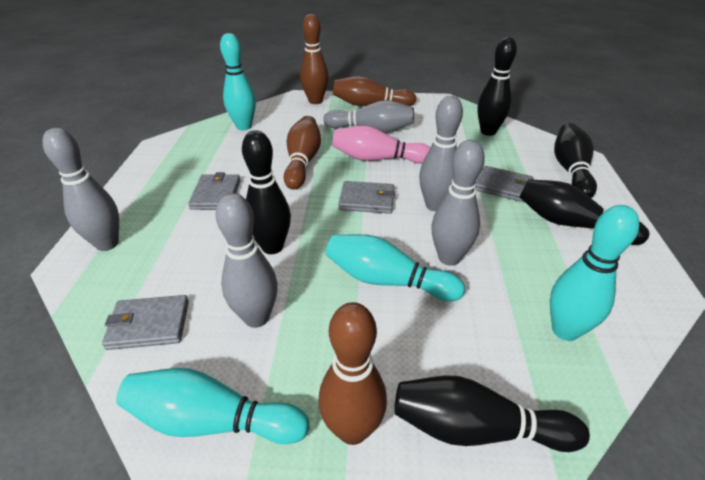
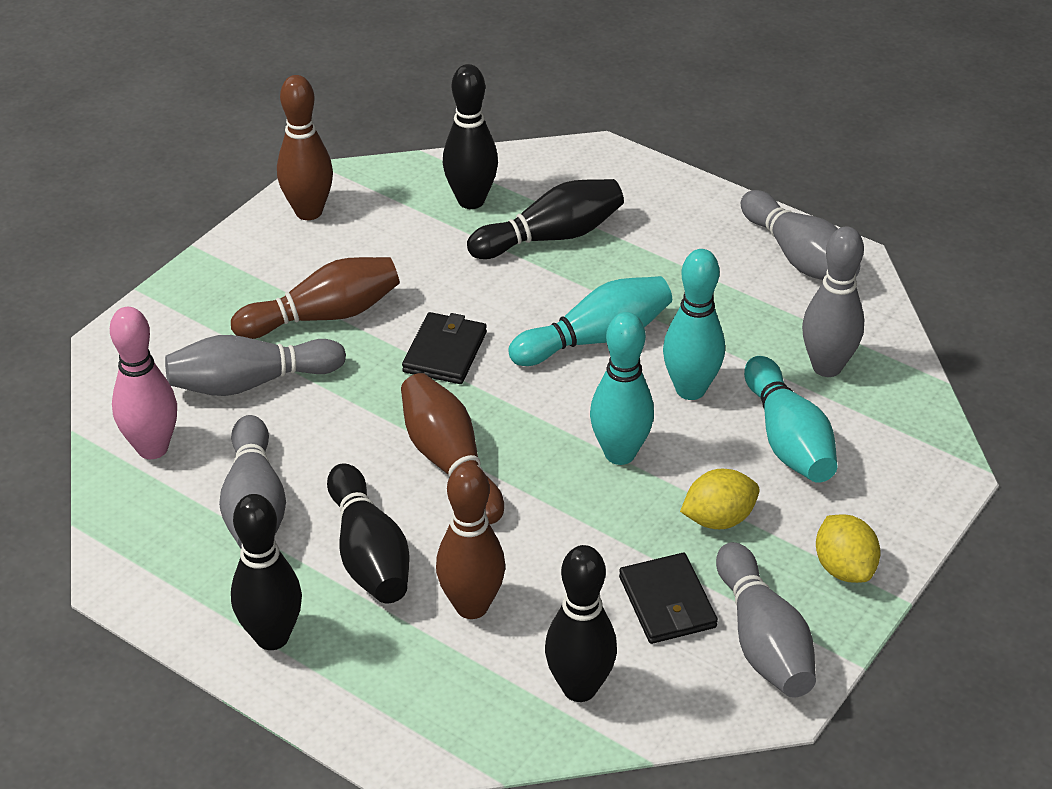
black wallet: none = 0 -> [402,312,487,384] [619,553,718,644] = 2
grey wallet: [102,295,189,350] [188,172,240,210] [338,181,395,214] [475,166,533,202] = 4 -> none = 0
yellow lemon: none = 0 -> [680,469,760,529] [816,514,881,583] = 2

